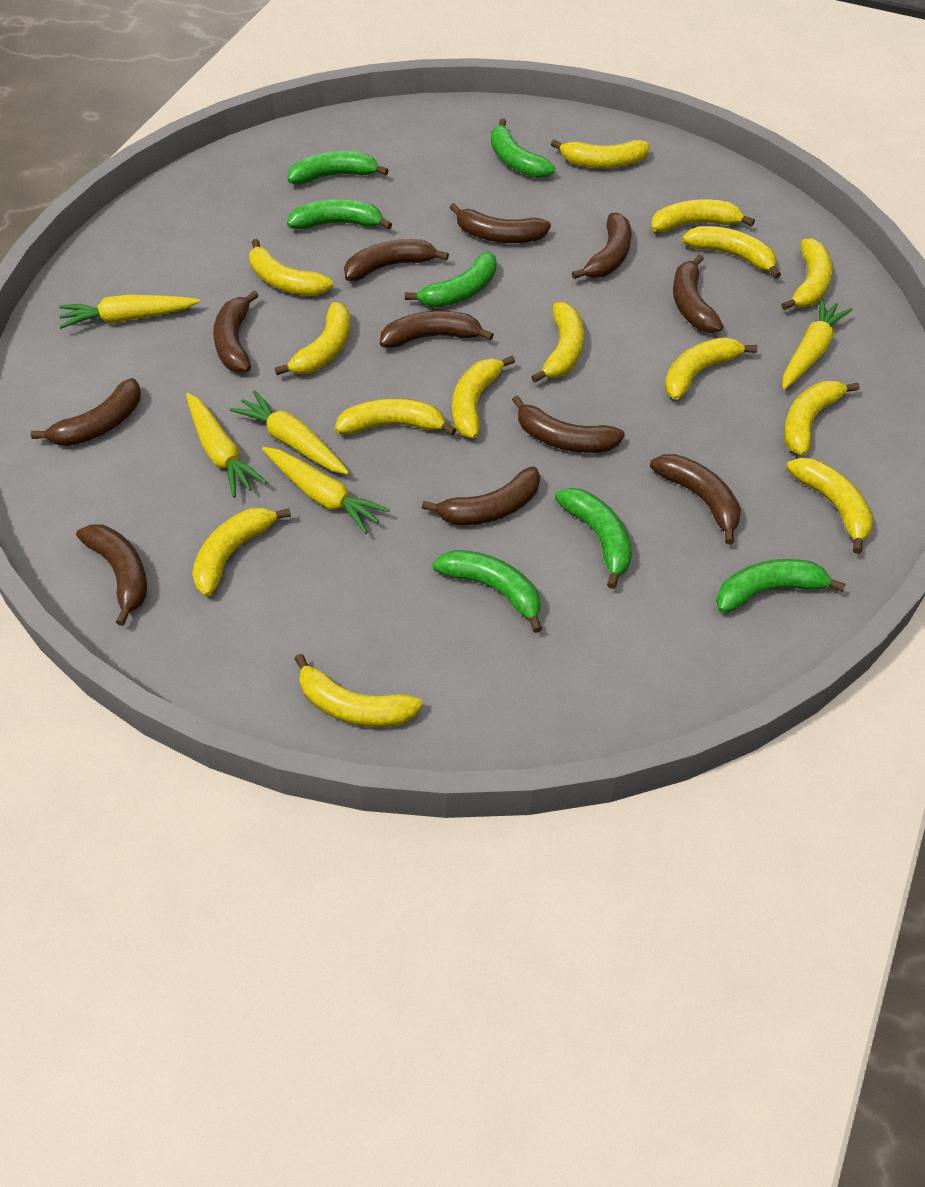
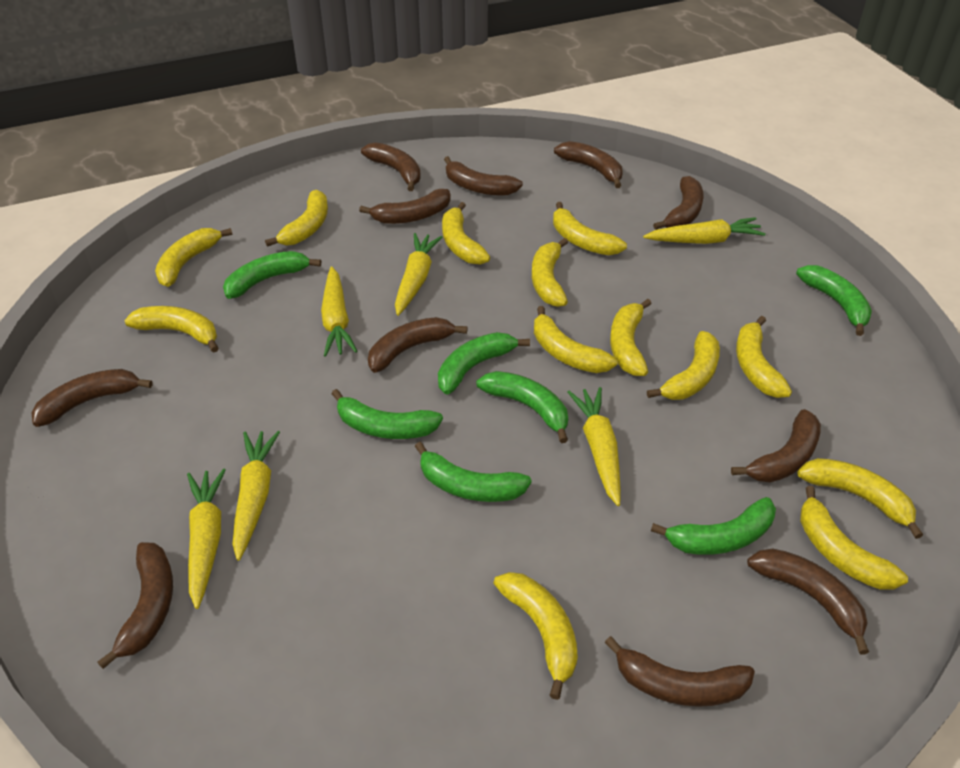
yellow banana: [192,507,291,597] [249,239,333,296] [275,302,350,375] [294,654,423,727] [335,398,456,436] [452,356,515,439] [531,302,584,383] [551,139,650,168] [651,199,755,233] [665,337,757,400] [682,226,781,279] [781,239,832,310] [784,381,860,456] [786,457,873,554] = 14 -> [124,306,219,353] [155,228,233,287] [265,190,328,247] [442,202,490,265] [493,572,578,700] [532,238,568,307] [534,306,617,373] [553,202,627,255] [610,299,652,376] [647,331,720,400] [736,316,792,398] [797,458,923,539] [800,486,908,590] = 13
yellow carrot: [59,294,200,329] [186,393,267,498] [229,390,349,475] [262,447,390,534] [783,298,852,390] = 5 -> [187,468,226,609] [232,431,280,561] [321,266,357,357] [395,233,442,316] [568,387,621,506] [643,217,766,244] = 6

